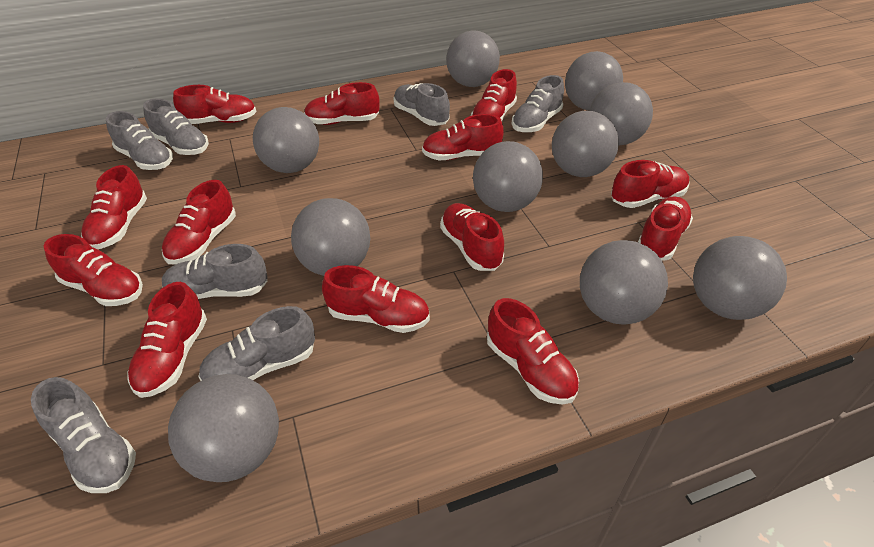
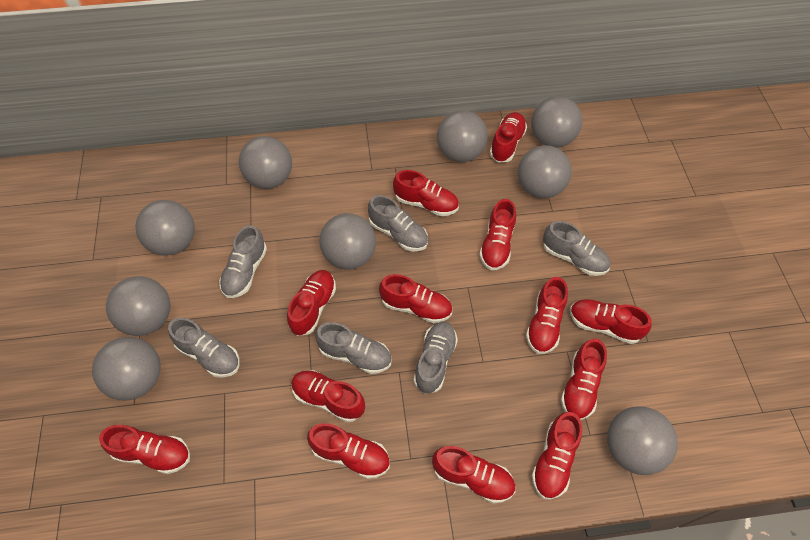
grey ball: [168,374,279,482] [253,107,319,173] [291,198,370,276] [446,30,500,87] [473,141,543,212] [552,111,619,177] [565,51,623,111] [580,240,668,325] [590,82,653,145] [693,236,787,320] = 10 -> [92,337,161,400] [106,276,170,336] [135,200,195,256] [239,136,292,189] [319,213,376,270] [437,110,488,162] [518,145,572,198] [531,96,582,148] [607,406,678,475] = 9
grey shoe: [31,377,136,493] [106,111,173,170] [143,99,209,155] [162,244,268,299] [198,306,315,381] [394,83,450,126] [512,75,564,132] = 7 -> [168,318,239,378] [219,225,267,298] [315,322,391,374] [368,195,428,252] [414,322,458,394] [543,221,610,276] = 6

